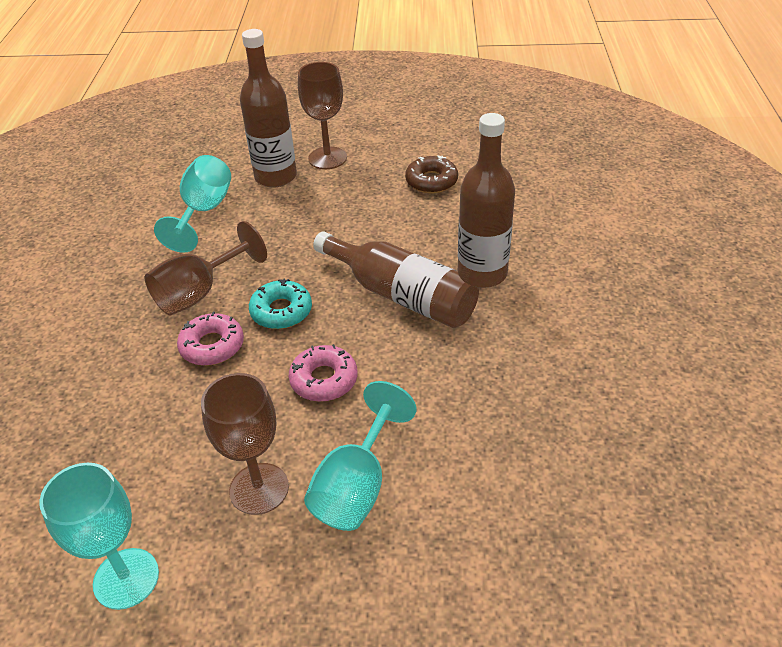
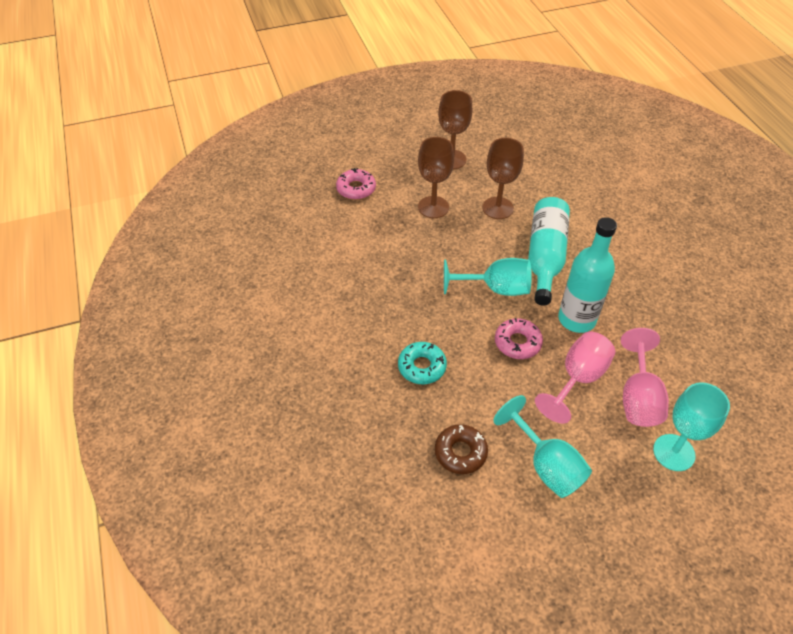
brown bottle: [240,29,297,187] [313,231,479,328] [458,113,515,288] = 3 -> none = 0
pink goblet: none = 0 -> [535,332,615,424] [621,328,669,427] = 2
turquoise bottle: none = 0 -> [528,197,570,306] [558,217,617,333] = 2

